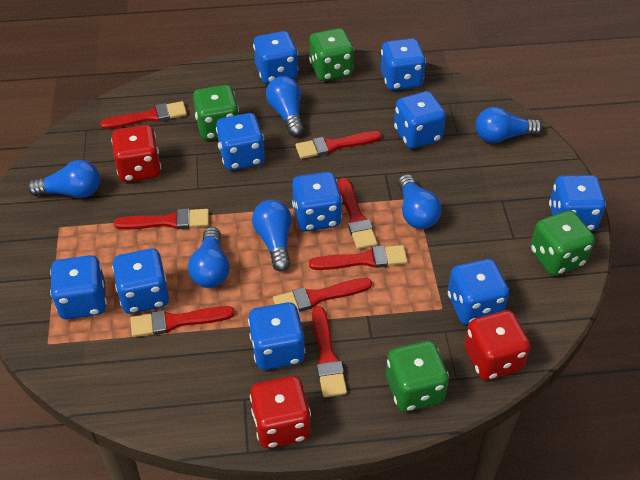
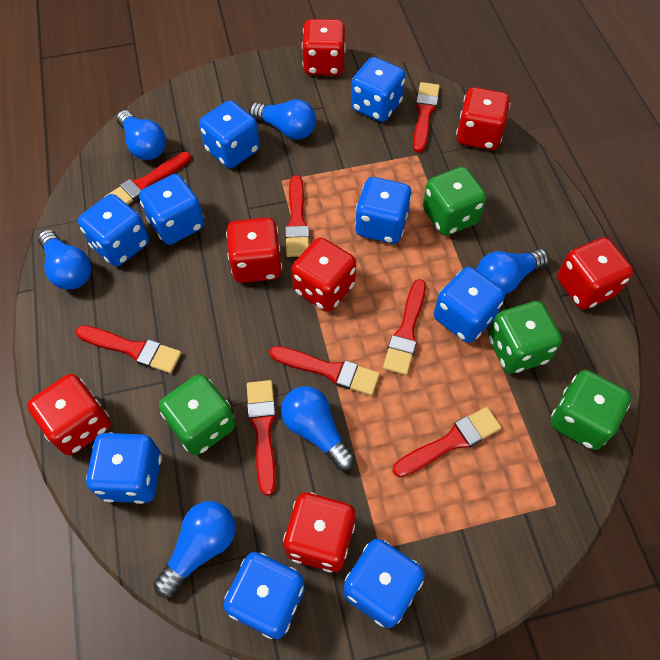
blue dice: [50,255,107,319] [112,249,169,314] [216,113,265,170] [248,302,305,370] [253,31,298,84] [292,172,342,231] [380,38,426,90] [394,91,446,149] [448,259,509,325] [549,175,606,231] = 10 -> [78,194,149,266] [86,433,162,504] [139,174,204,245] [199,100,260,168] [224,552,305,639] [343,539,425,628] [351,57,406,122] [355,177,412,244] [434,267,505,343] = 9
red dice: [111,125,161,182] [250,376,311,448] [464,310,530,380] = 3 -> [27,374,111,455] [226,218,282,283] [283,492,355,572] [292,237,356,312] [302,19,346,76] [456,87,510,150] [557,237,633,309] = 7

